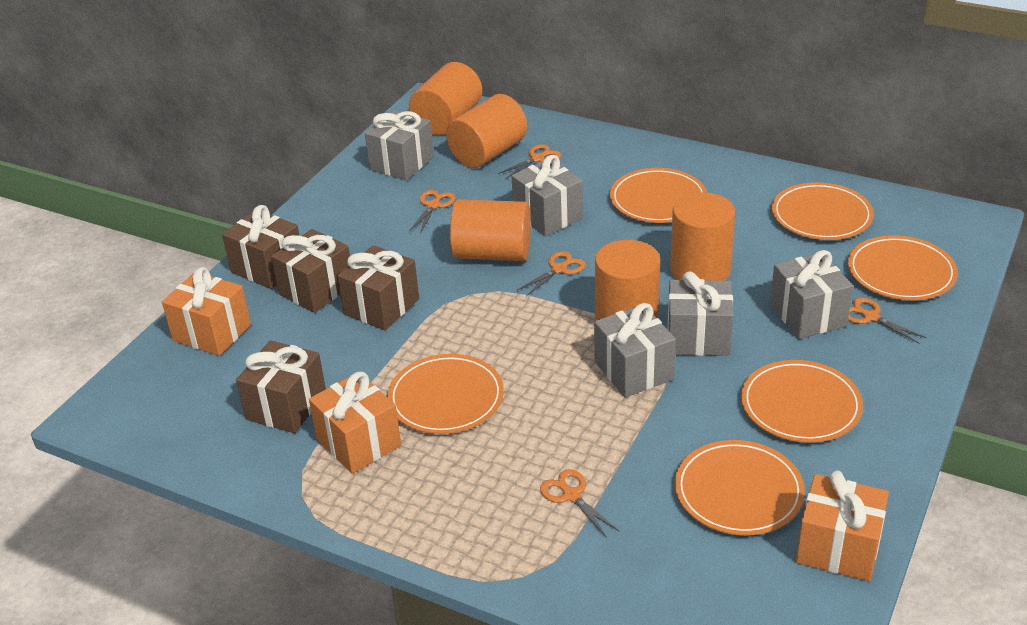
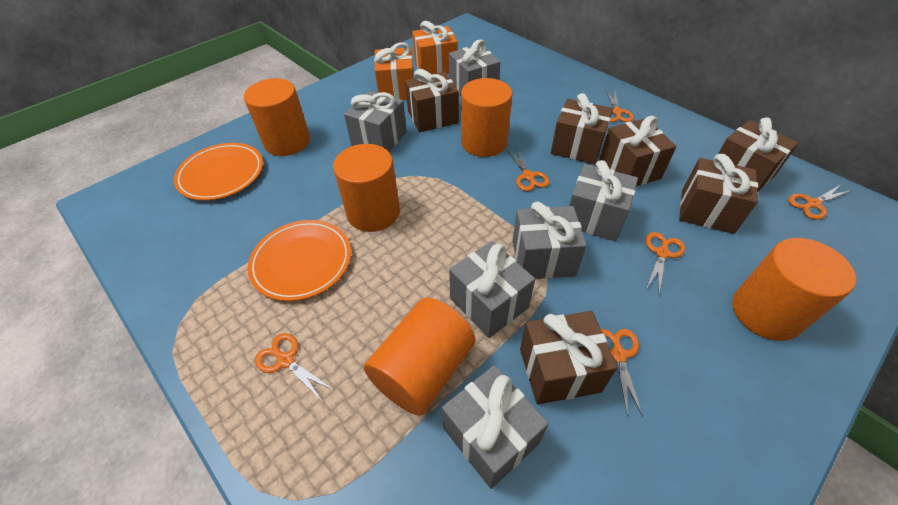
brown gift: [222,205,300,289] [236,340,326,433] [271,229,350,313] [338,245,419,330] = 4 -> [405,69,459,132] [520,311,617,404] [551,93,613,165] [599,116,677,186] [679,154,758,234] [718,117,799,192] = 6
grey gift: [365,110,434,180] [511,155,583,236] [594,303,676,398] [667,271,734,356] [770,250,853,339] = 5 -> [344,91,407,152] [442,365,549,489] [449,39,501,95] [449,241,535,338] [513,202,587,279] [569,160,638,241] = 6
orange gift: [162,267,251,356] [309,372,401,474] [796,470,889,581] = 3 -> [374,42,414,100] [412,21,458,74] = 2
orange plate: [388,354,504,434] [610,168,707,223] [675,440,805,535] [741,360,863,443] [772,182,874,240] [848,235,958,300] = 6 -> [174,143,263,201] [248,220,351,301] = 2
orange scissors: [409,190,455,234] [498,144,561,179] [517,251,586,296] [540,469,620,538] [848,298,927,344] = 5 -> [255,333,333,400] [506,148,549,191] [601,329,643,417] [606,90,634,122] [646,232,685,293] [788,185,852,220] = 6

